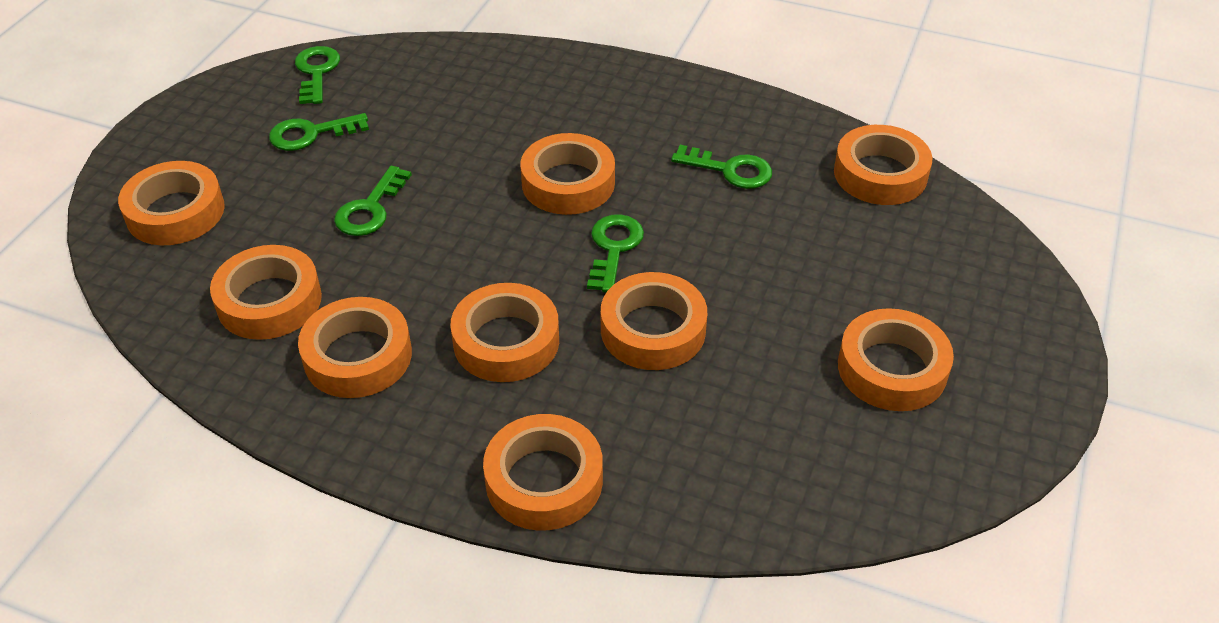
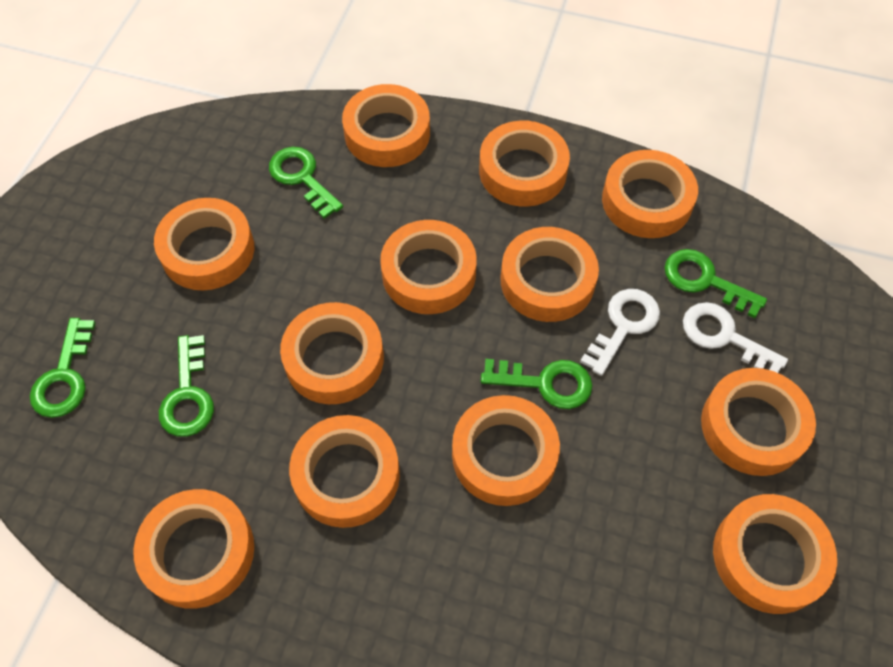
orange tape: [118,161,225,245] [210,245,322,340] [298,297,412,398] [450,283,559,382] [483,414,603,531] [520,133,615,215] [601,272,707,370] [834,125,932,205] [838,308,954,411] = 9 -> [134,489,254,609] [154,198,254,290] [280,302,384,404] [289,415,400,528] [342,84,430,167] [380,220,477,314] [452,395,560,506] [479,120,570,207] [501,227,599,322] [602,150,698,238] [701,368,816,476] [713,494,837,614] = 12
white key: none = 0 -> [580,289,660,376] [683,302,788,373] = 2

